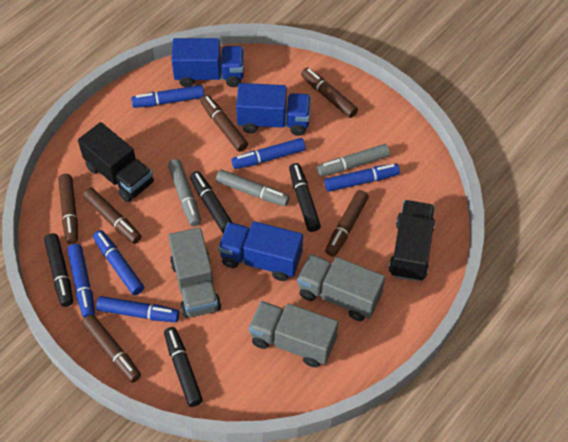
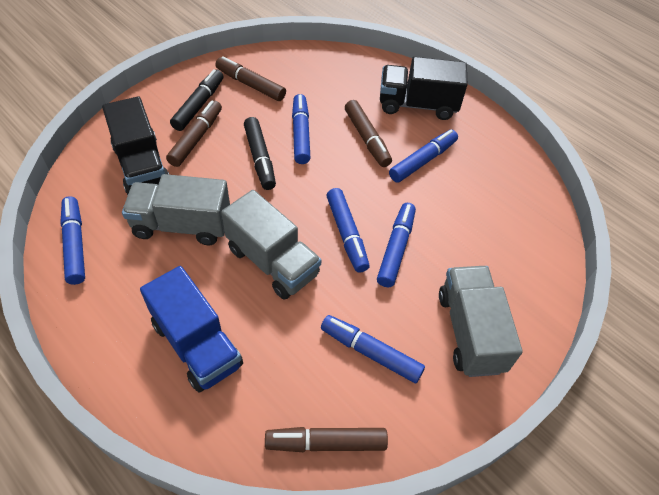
black marker: [44,233,73,307] [164,327,203,407] [190,171,233,233] [289,163,321,232] = 4 -> [170,69,223,131] [244,117,276,190] = 2
blue truck: [171,38,244,87] [218,221,303,281] [236,83,311,136] = 3 -> [140,266,243,392] = 1
brown marker: [58,174,78,244] [82,315,141,383] [83,188,141,244] [200,95,248,152] [301,67,358,118] [325,190,369,257] = 6 -> [166,100,222,167] [215,56,286,101] [265,427,388,452] [345,100,392,167] = 4
grey marker: [168,159,201,226] [216,170,290,206] [317,144,390,176] = 3 -> none = 0

